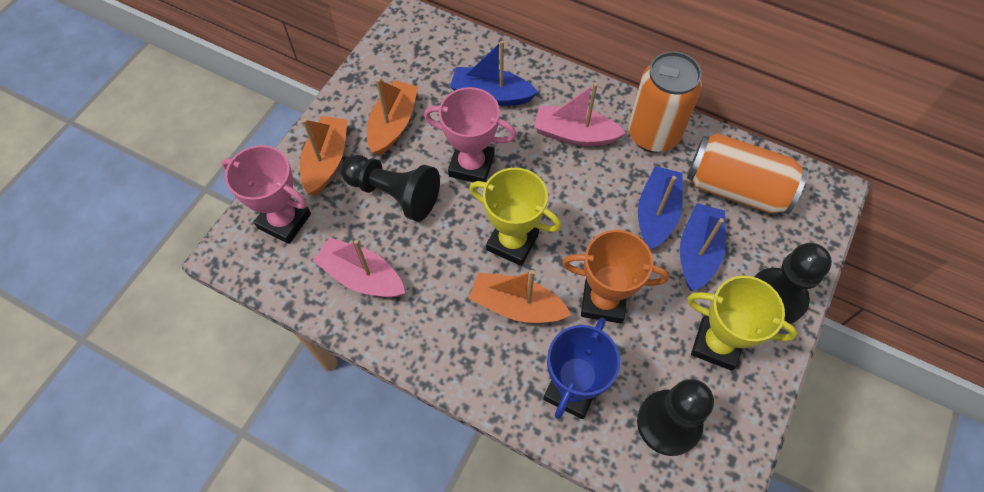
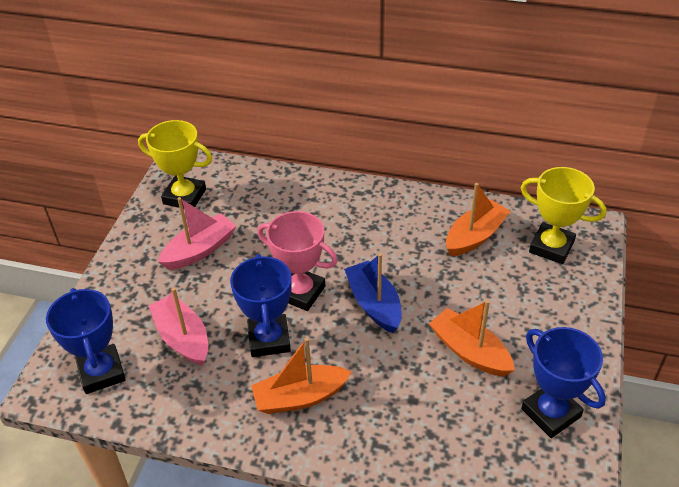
black pawn: [341,155,440,222] [637,379,714,456] [754,243,832,324] = 3 -> none = 0
blue boat: [450,41,538,106] [638,166,683,250] [680,203,726,291] = 3 -> [344,253,402,333] = 1
blue trophy: [543,318,620,419] = 1 -> [46,288,126,394] [230,254,292,357] [521,327,606,438] = 3
orange can: [628,51,702,153] [687,133,808,214] = 2 -> none = 0
orange trophy: [562,230,669,323] = 1 -> none = 0
pink trophy: [221,145,311,244] [424,87,516,182] = 2 -> [257,211,338,311] = 1

